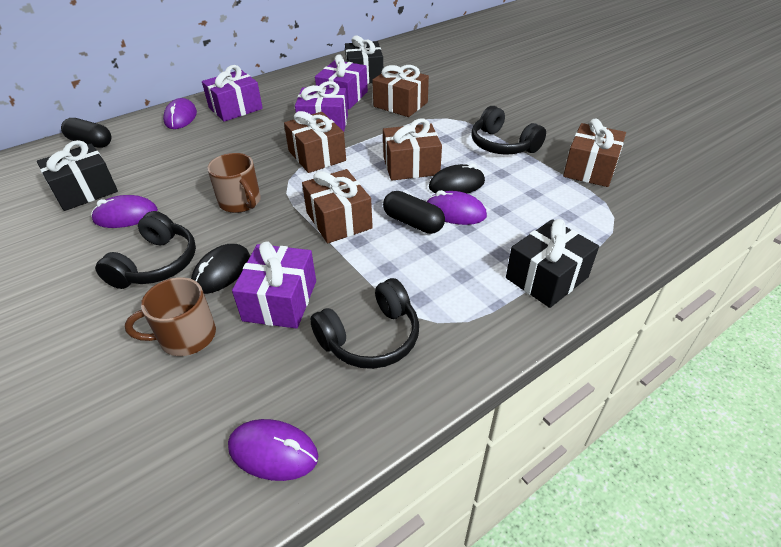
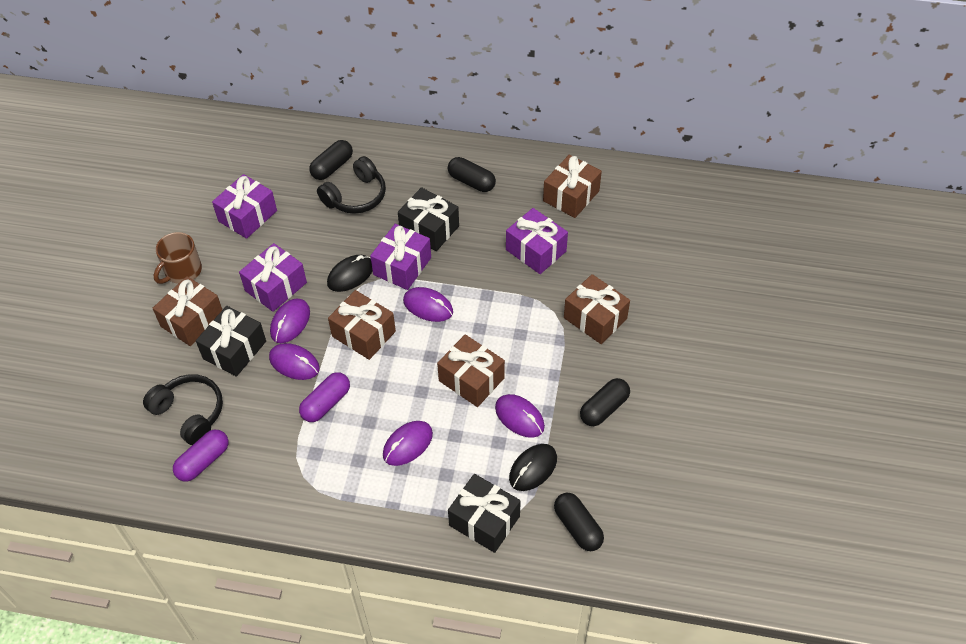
black capsule: [61,118,111,148] [383,191,445,234] = 2 -> [309,140,353,180] [448,157,496,192] [554,493,604,551] [580,378,630,426] = 4
black headphones: [95,211,196,289] [310,278,419,369] [471,106,546,155] = 3 -> [143,374,223,445] [317,156,386,214] = 2
brown mug: [125,277,216,356] [207,153,261,213] = 2 -> [154,232,202,284] = 1
purple capsule: none = 0 -> [173,430,229,482] [299,372,350,422] = 2
purple mouse: [91,195,158,228] [163,98,197,129] [228,419,318,481] [426,190,487,225] = 4 -> [269,343,320,380] [270,299,310,343] [383,421,433,466] [403,287,453,322] [495,394,545,438] = 5

